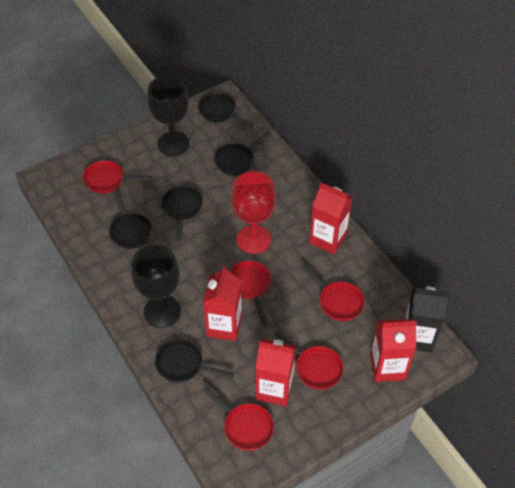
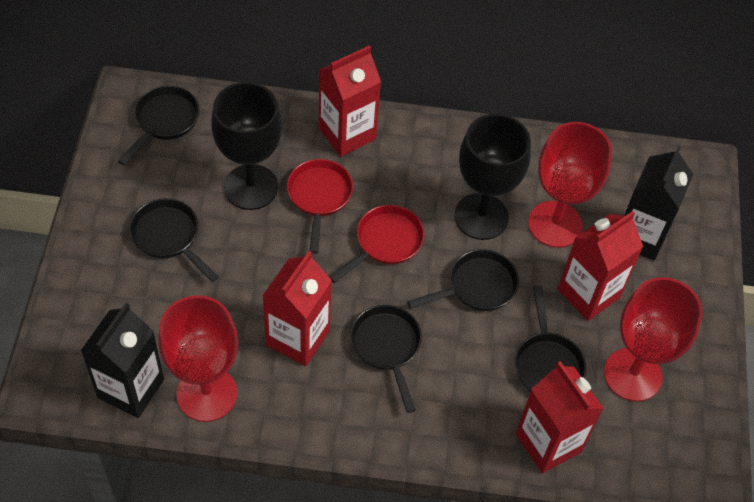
black carton: [405,286,449,353] = 1 -> [81,303,164,418] [624,146,693,261] = 2
red goblet: [231,171,276,254] = 1 -> [158,295,238,422] [528,122,612,248] [604,277,703,402] = 3
red pan: [83,160,152,194] [203,387,274,451] [229,261,271,324] [273,331,344,390] [301,265,365,321] = 5 -> [287,159,353,254] [329,205,425,283] = 2

